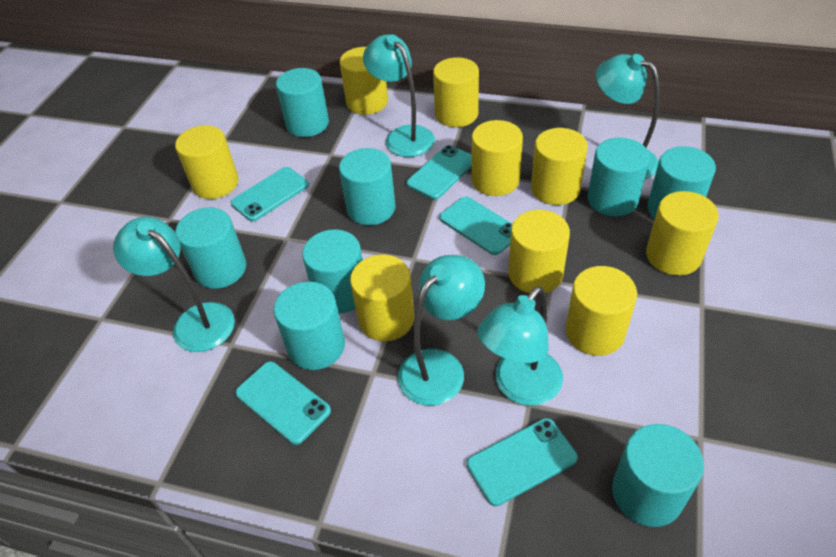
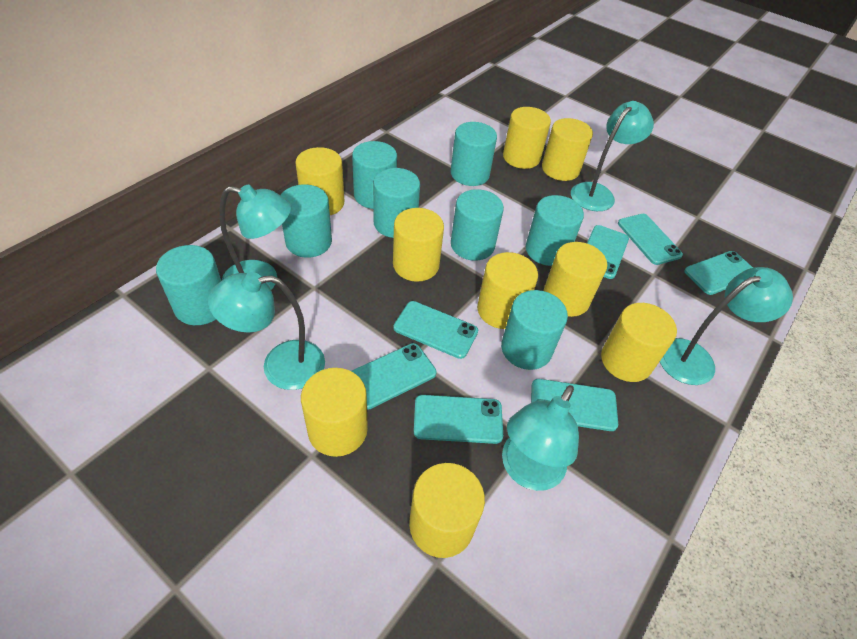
turquoise phone: [231,167,309,221] [235,361,331,445] [407,145,472,199] [439,196,512,255] [467,418,577,506] = 5 -> [351,343,437,410] [393,301,478,359] [414,395,503,444] [531,379,618,431] [587,225,629,279] [618,214,683,265] [685,251,753,295] = 7

